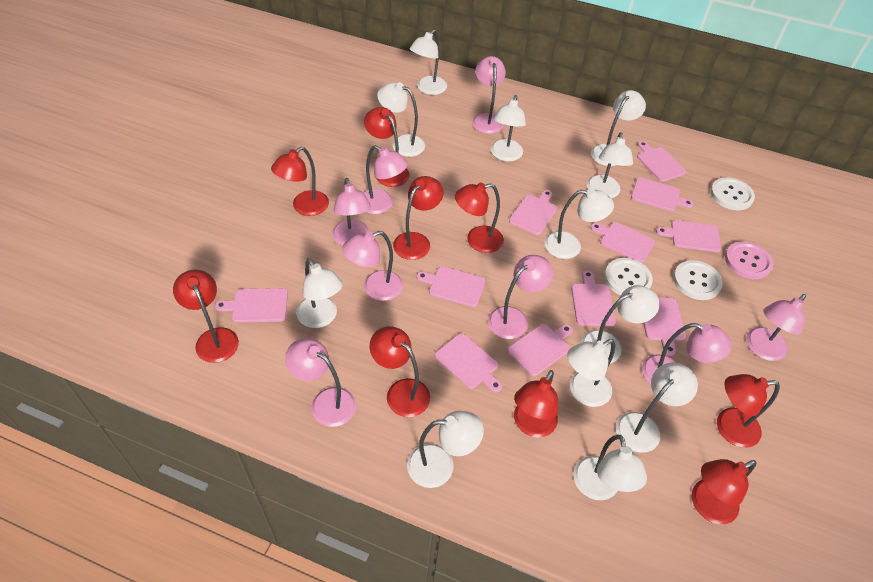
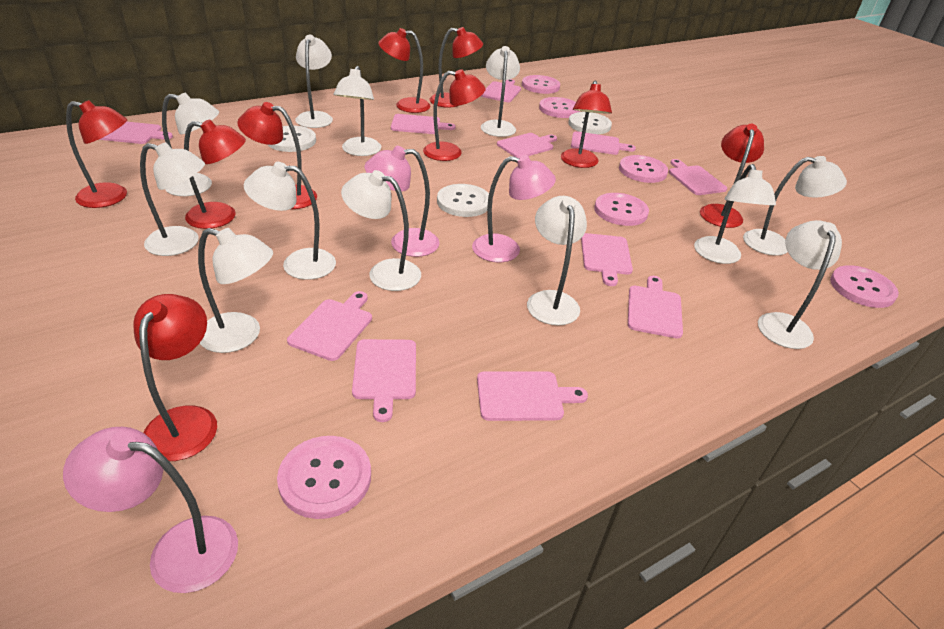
pink button: [725,241,773,279] = 1 -> [277,436,371,519] [522,75,560,94] [539,97,580,118] [594,193,649,226] [619,155,668,183] [830,265,899,308] = 6
pink lamp: [285,338,356,427] [332,178,371,246] [342,231,403,301] [363,145,408,214] [473,56,506,134] [488,255,553,339] [642,323,732,384] [746,294,806,361] = 8 -> [63,427,238,593] [364,146,440,257] [472,155,556,262] = 3

